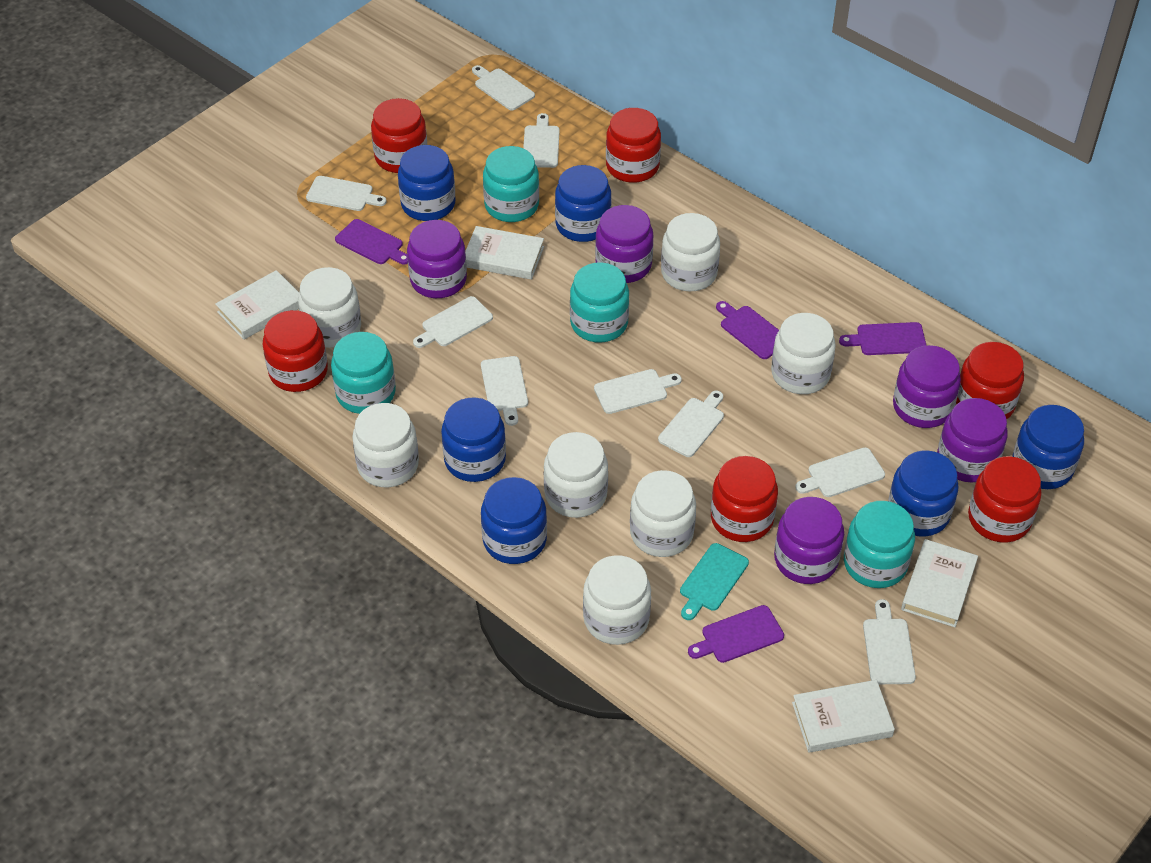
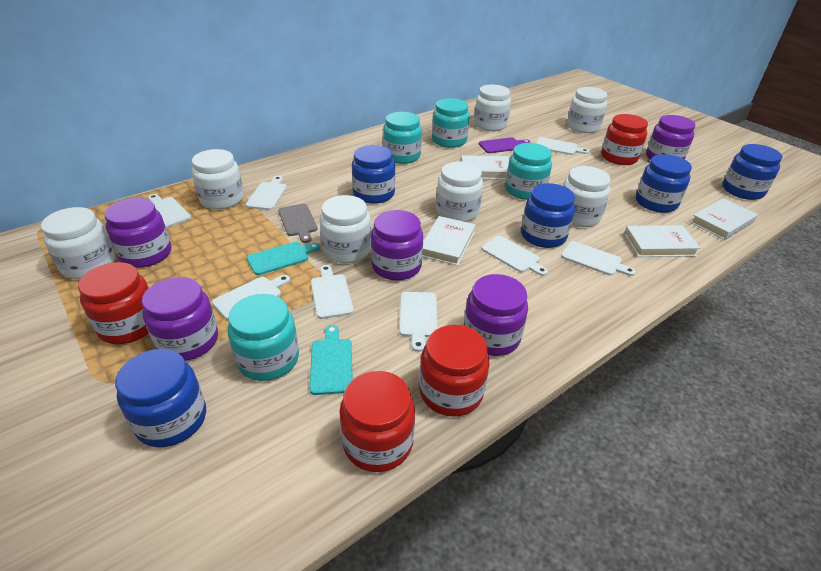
blue jar: [398,145,455,221] [441,397,506,482] [481,477,547,564] [555,165,612,242] [888,450,959,536] [1012,405,1084,489] = 6 -> [115,349,206,448] [352,145,395,204] [521,183,575,248] [636,154,692,213] [722,144,782,200] = 5
grey cutting board: none = 0 -> [278,204,318,243] = 1
purple cutting board: [335,219,408,265] [688,605,784,663] [716,301,779,359] [839,322,927,355] = 4 -> [479,137,530,153] = 1
red jar: [263,310,328,392] [371,98,427,173] [606,108,661,183] [711,456,778,542] [956,342,1024,419] [968,456,1041,543] = 6 -> [78,262,149,344] [340,371,415,472] [419,325,489,417] [601,114,648,165] = 4
turquoise cutting board: [680,543,749,620] = 1 -> [247,242,320,275] [310,325,353,395] = 2
white cutting board: [306,176,387,211] [413,296,493,348] [472,65,535,111] [481,356,528,426] [523,113,560,168] [594,369,682,414] [658,391,724,457] [795,447,885,497] [863,599,916,684] = 9 -> [148,194,191,228] [212,275,290,320] [245,176,287,210] [311,265,354,319] [399,292,437,352] [481,236,548,276] [536,137,589,155] [561,241,636,276] = 8

